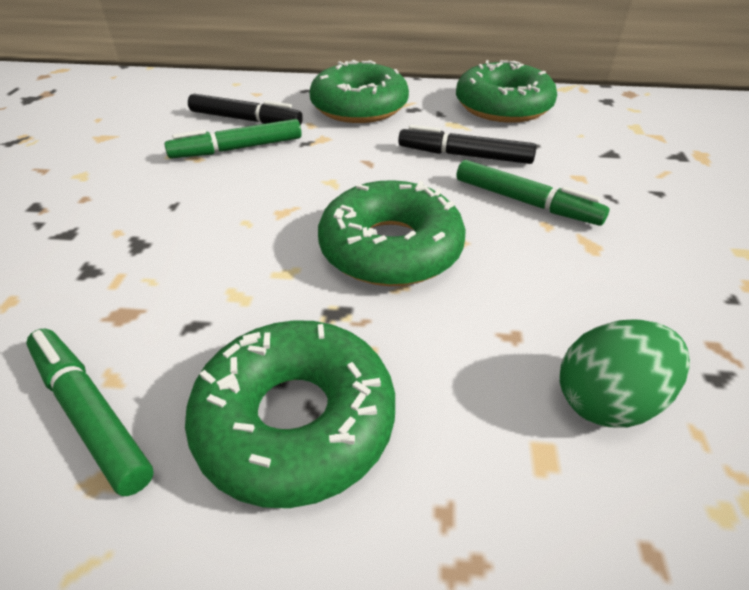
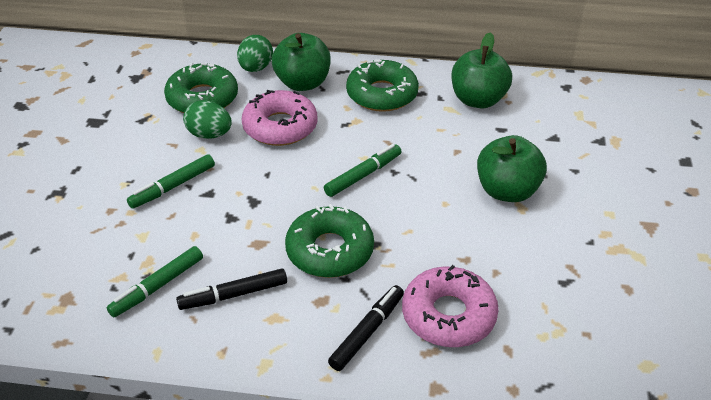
green apple: none = 0 -> [272,33,331,91] [451,32,512,109] [477,135,547,202] = 3
green donut: [185,320,395,508] [309,60,409,123] [318,180,466,286] [456,60,557,123] = 4 -> [164,63,238,113] [285,204,374,278] [346,59,419,112] = 3
green egg: [560,319,690,428] = 1 -> [183,100,232,139] [237,35,273,72] = 2
pink donut: none = 0 -> [242,90,317,146] [402,265,499,347] = 2

